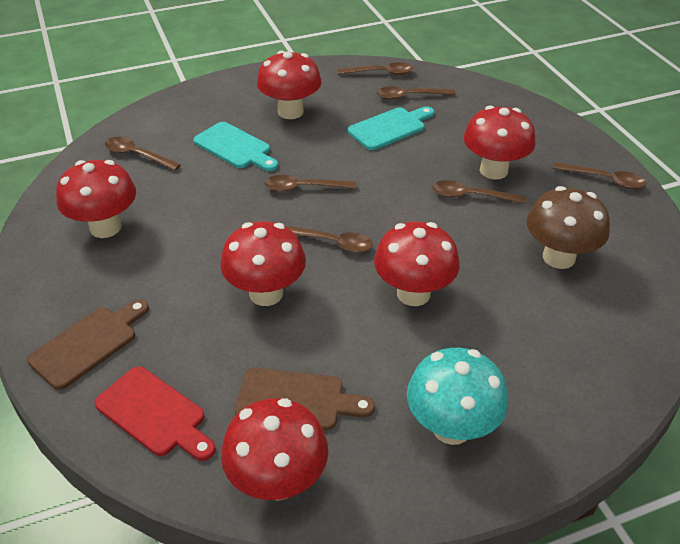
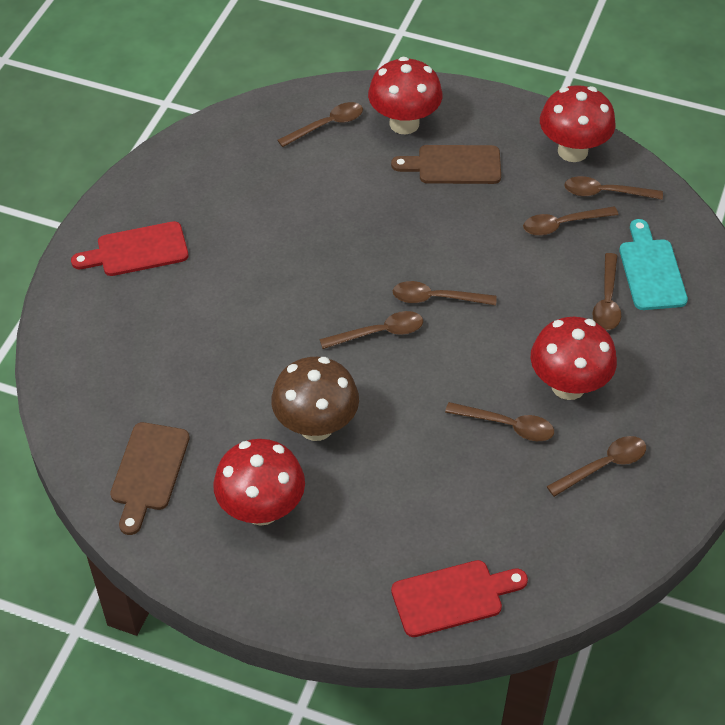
brown spoon: [105,137,181,170] [264,175,356,192] [285,226,373,253] [338,62,414,75] [377,86,455,100] [432,180,526,204] [553,162,646,189] = 7 -> [277,102,363,147] [319,311,423,349] [393,281,497,305] [445,402,554,441] [523,206,618,236] [547,436,646,497] [564,176,663,200] [593,253,621,330] = 8
red cutting board: [95,366,216,461] = 1 -> [71,221,189,276] [391,560,528,637] = 2
red mushroom: [56,160,136,238] [220,221,306,306] [221,398,328,501] [257,51,321,119] [374,222,460,306] [464,105,536,180] = 6 -> [213,439,305,526] [368,57,442,135] [531,317,617,400] [540,85,615,162] = 4
turquoise cutting board: [193,122,278,171] [348,106,434,150] = 2 -> [619,219,688,310] = 1
turquoise mushroom: [407,348,508,445] = 1 -> none = 0

